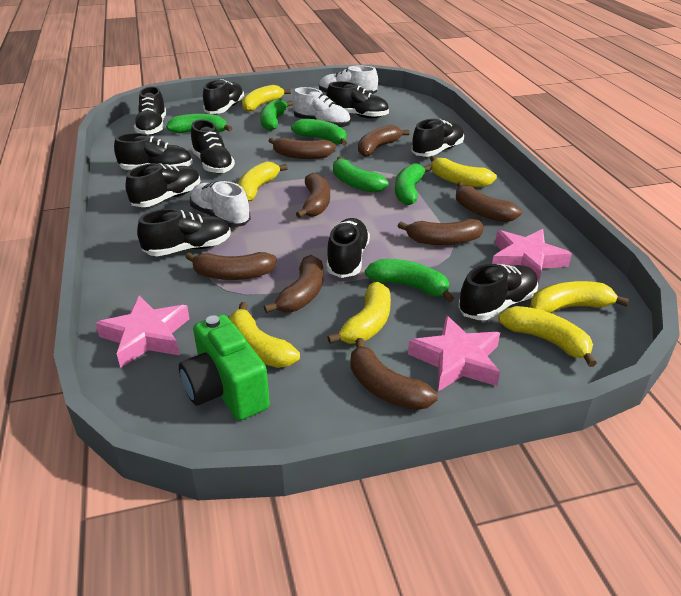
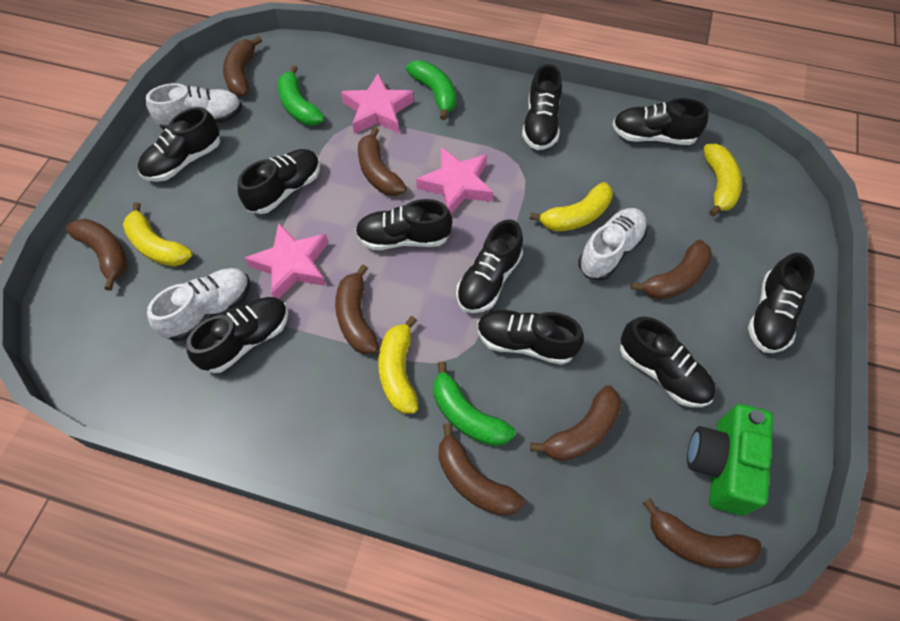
green banana: [166,114,232,133] [260,99,293,131] [291,119,347,146] [333,156,388,193] [365,259,454,302] [395,163,432,205] = 6 -> [277,65,325,126] [406,60,456,120] [433,361,515,446] = 3
yellow banana: [229,302,300,368] [238,162,288,202] [242,85,291,112] [327,282,391,344] [430,156,497,187] [498,306,597,367] [530,281,629,313] = 7 -> [123,202,193,267] [378,316,418,414] [530,182,613,231] [703,144,742,217] = 4

